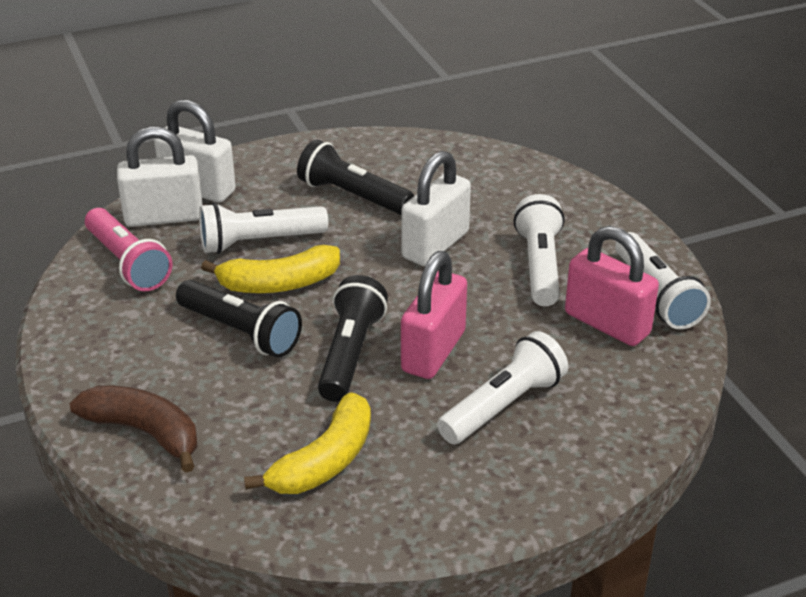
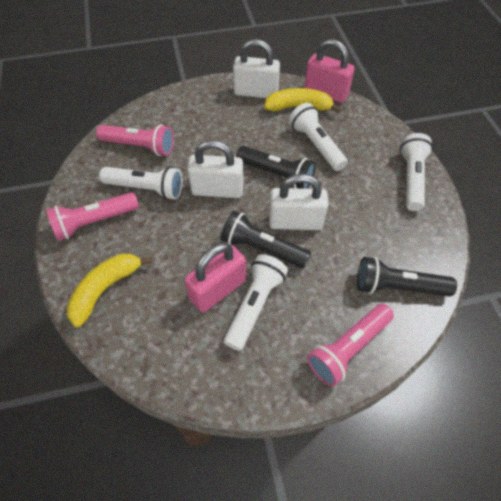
brown banana: [69,386,197,473] = 1 -> none = 0
pink flashlight: [85,208,172,291] = 1 -> [46,192,139,241] [96,124,174,156] [307,304,394,386] = 3

